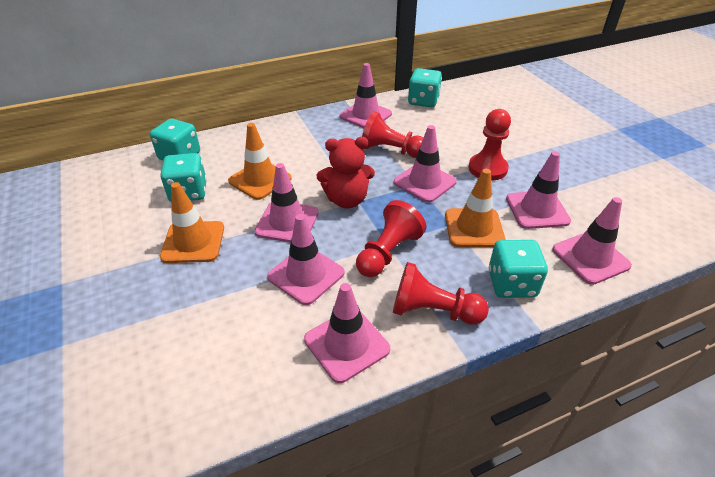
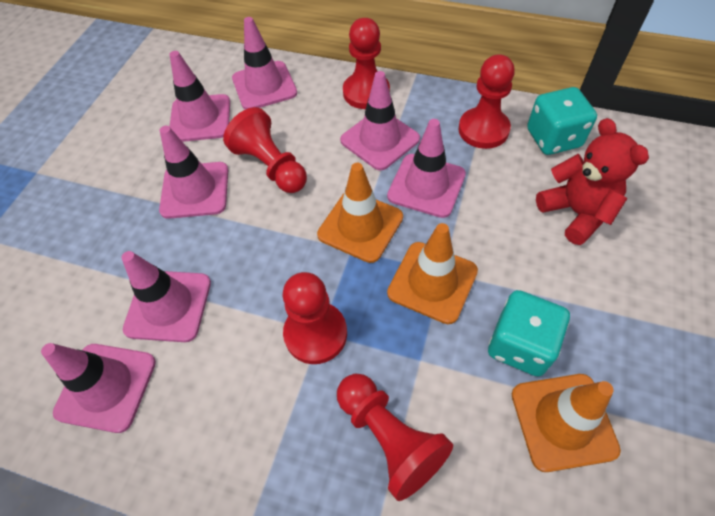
red pawn: [356,200,426,277] [362,111,423,158] [393,262,489,325] [468,109,511,180] = 4 -> [223,107,307,193] [283,272,347,364] [337,374,453,501] [343,18,390,109] [458,54,515,149] = 5
turquoise dice: [150,119,200,160] [160,153,207,202] [408,68,442,108] [489,240,548,298] = 4 -> [488,290,570,376] [527,87,597,155] = 2

